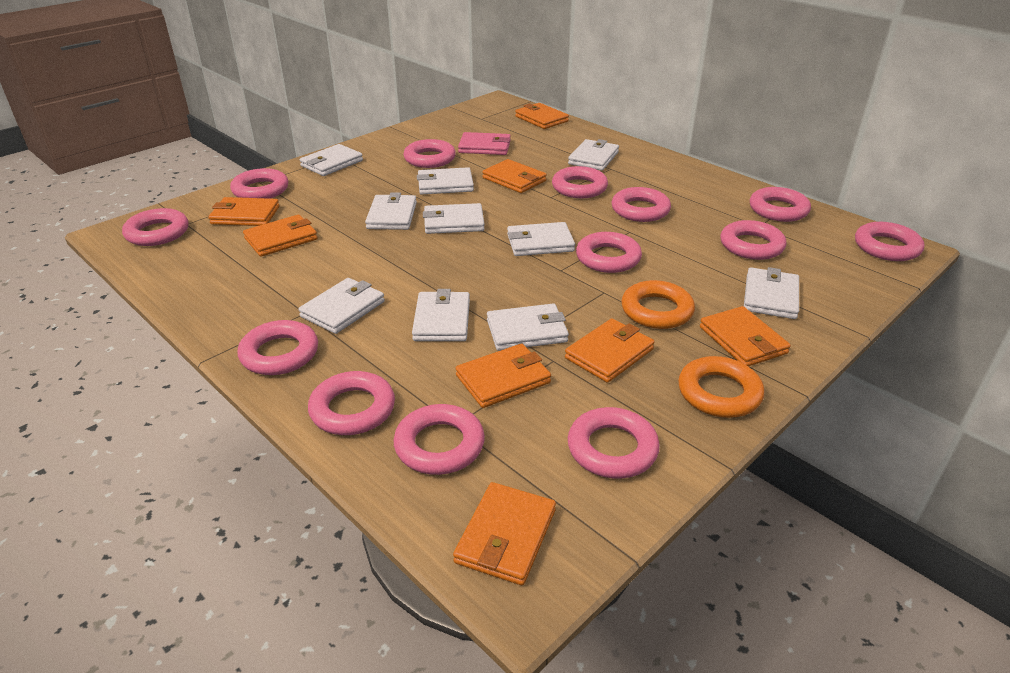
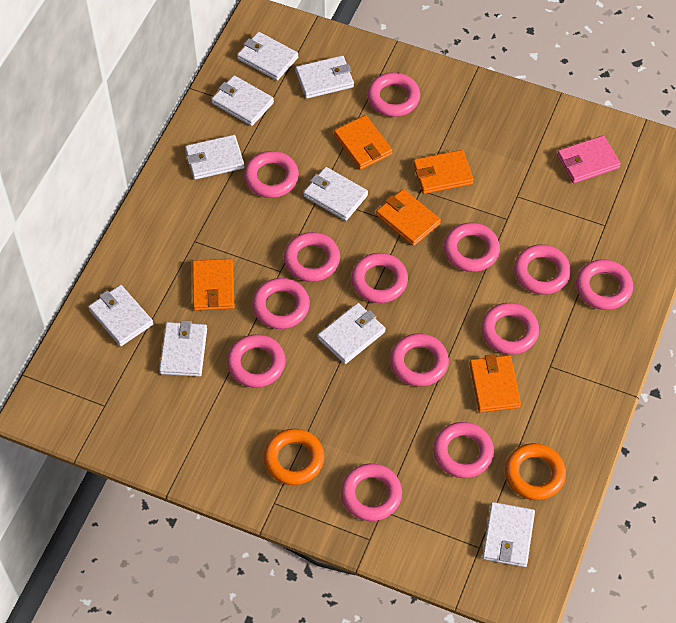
orange wallet: [209,197,280,226] [243,215,318,257] [453,482,556,585] [456,344,551,408] [482,159,547,193] [515,103,569,129] [565,318,655,383] [700,306,791,366] = 8 -> [192,259,234,311] [334,115,393,170] [376,189,441,246] [413,150,474,194] [469,354,521,413] = 5
white wallet: [298,278,385,334] [300,144,363,176] [365,192,417,230] [412,289,470,341] [417,167,474,194] [423,203,485,234] [487,303,569,351] [507,222,575,256] [568,139,619,170] [744,267,799,319] = 10 -> [88,285,153,346] [159,320,207,377] [185,135,244,180] [211,75,274,126] [237,32,298,81] [295,55,354,99] [303,167,368,221] [318,303,385,364] [482,502,535,567] = 9

